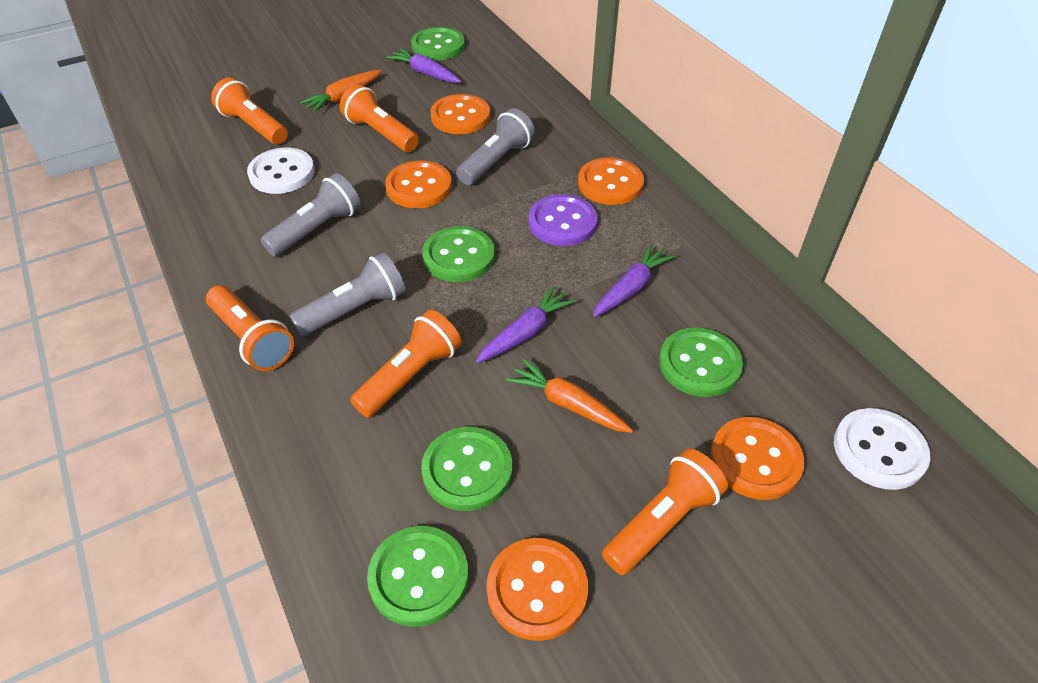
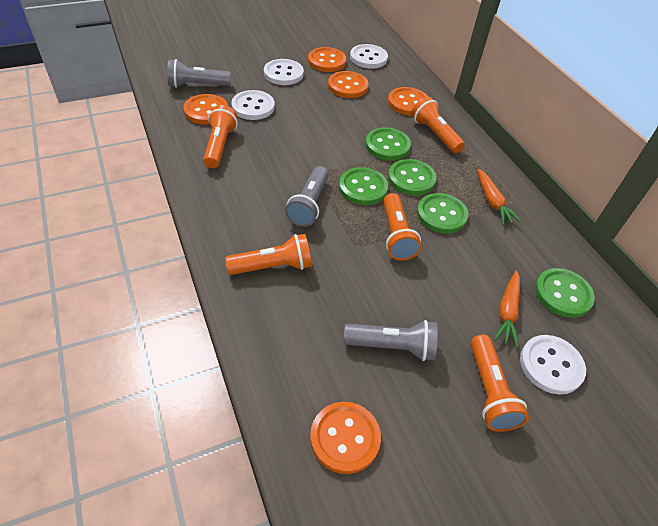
purple button: [528,194,598,246] = 1 -> none = 0
purple carrot: [386,48,461,83] [476,286,576,364] [593,244,675,317] = 3 -> none = 0
white button: [247,148,315,194] [834,408,931,490] = 2 -> [231,90,275,120] [264,59,304,85] [350,44,388,69] [520,335,586,395] = 4

